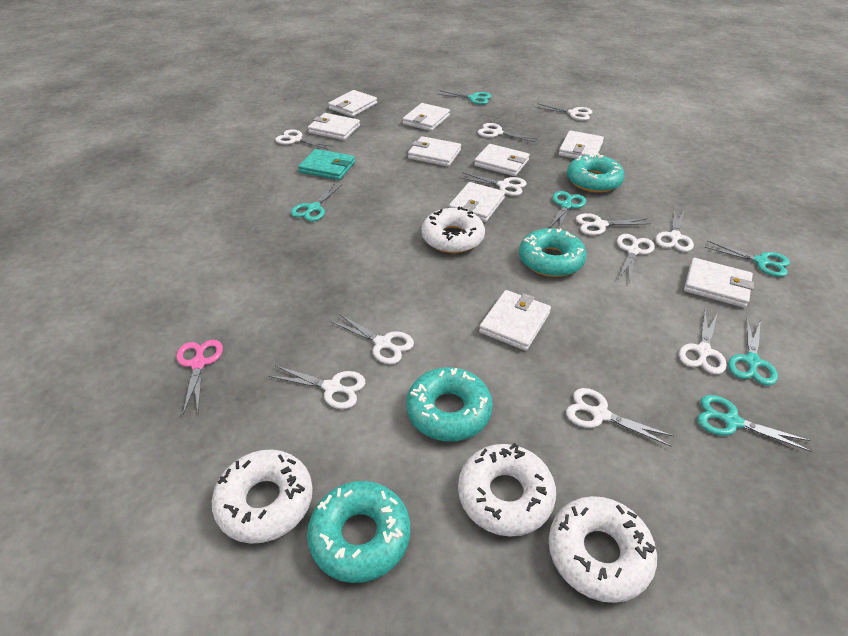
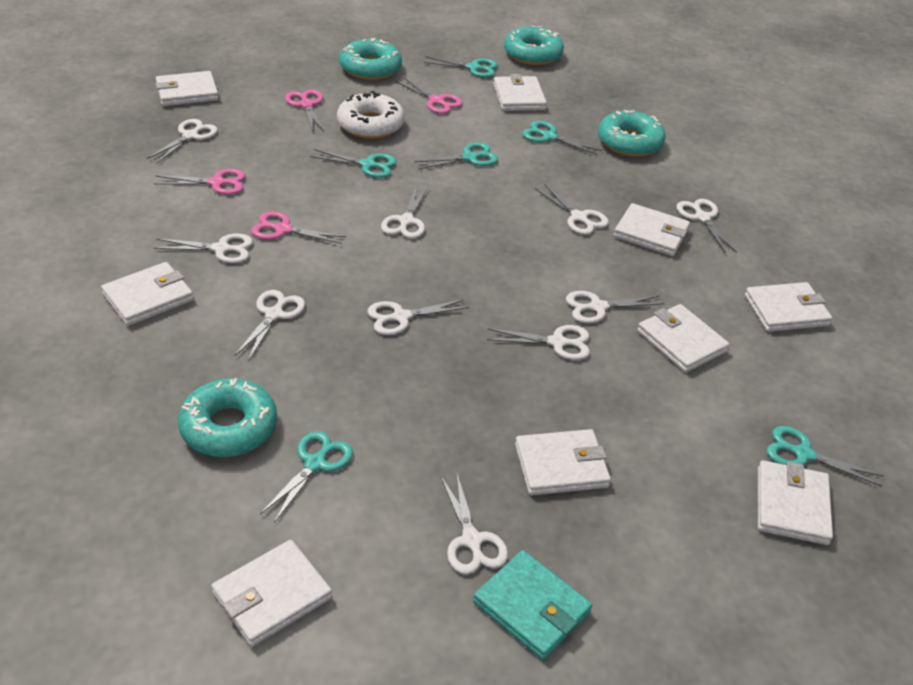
pink scissors: [177,340,223,414] = 1 -> [154,169,245,195] [251,211,346,244] [285,89,324,131] [396,77,462,114] = 4
white donut: [212,450,313,544] [422,207,485,253] [458,443,556,537] [549,496,657,603] = 4 -> [337,91,405,139] = 1
white scissors: [269,366,365,409] [275,129,333,150] [331,314,414,364] [459,172,527,196] [478,123,537,142] [535,103,592,121] [566,388,674,446] [576,213,651,235] [617,234,655,282] [655,210,694,252] [679,311,727,374] = 11 -> [147,119,218,163] [154,233,253,263] [235,290,305,361] [367,299,469,335] [381,187,428,239] [441,474,508,574] [487,325,590,360] [535,184,609,235] [566,291,665,323] [676,199,737,253] = 10

